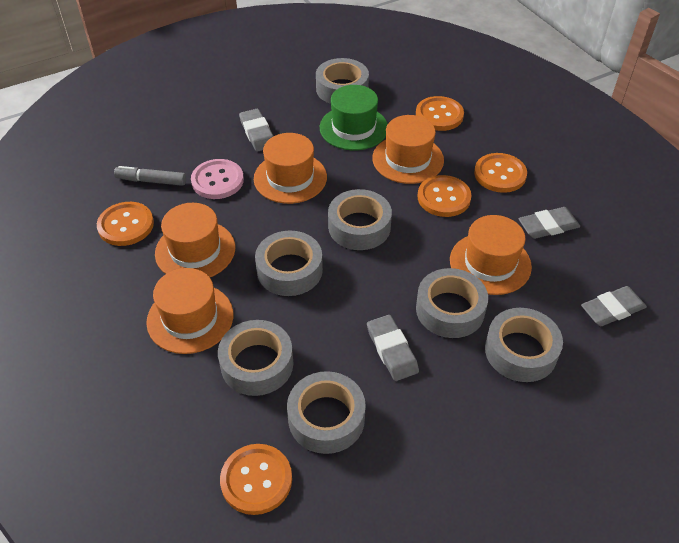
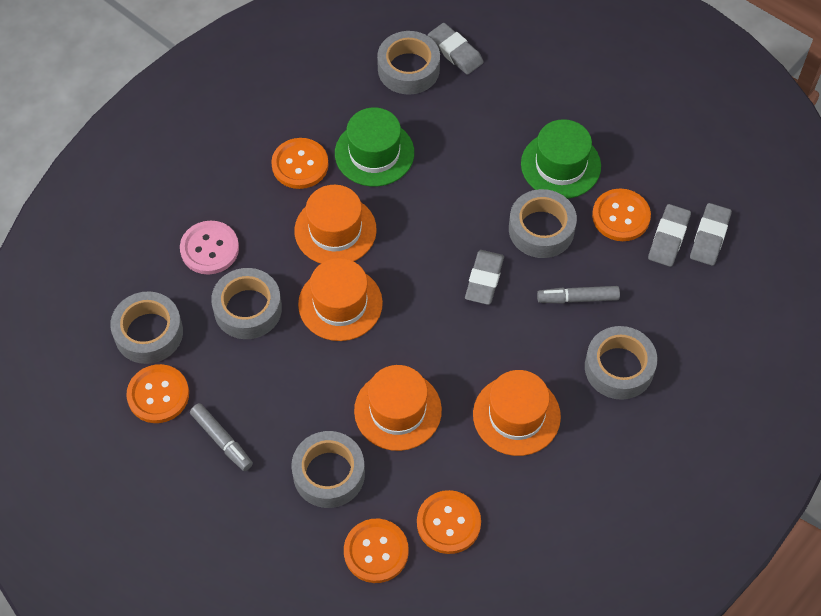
green hat: [320,85,388,150] = 1 -> [335,108,414,187] [521,119,601,199] = 2
grey marker: [114,166,186,186] = 1 -> [190,403,253,471] [537,286,620,304] = 2
grey tape: [218,320,294,396] [255,231,323,296] [287,371,366,454] [316,58,369,104] [328,189,392,250] [416,268,488,338] [485,308,563,382] = 7 -> [110,291,183,364] [211,268,282,339] [291,431,365,508] [377,31,440,95] [509,189,577,258] [585,326,657,400] = 6
orange hat: [146,268,233,354] [155,203,235,277] [254,133,327,204] [372,115,444,184] [450,215,532,295] = 5 -> [294,185,377,263] [298,258,383,341] [354,365,442,451] [473,370,561,456] = 4

